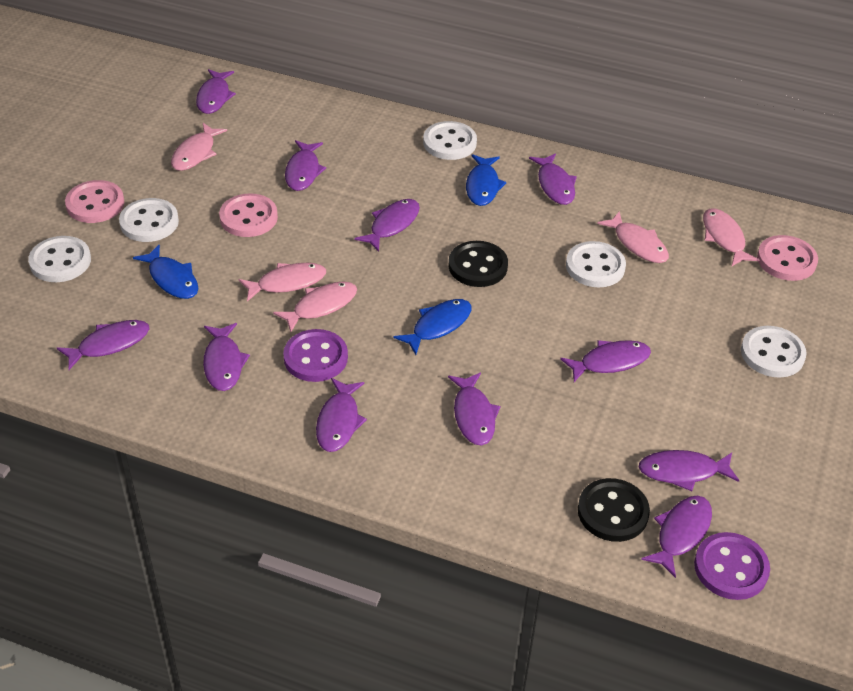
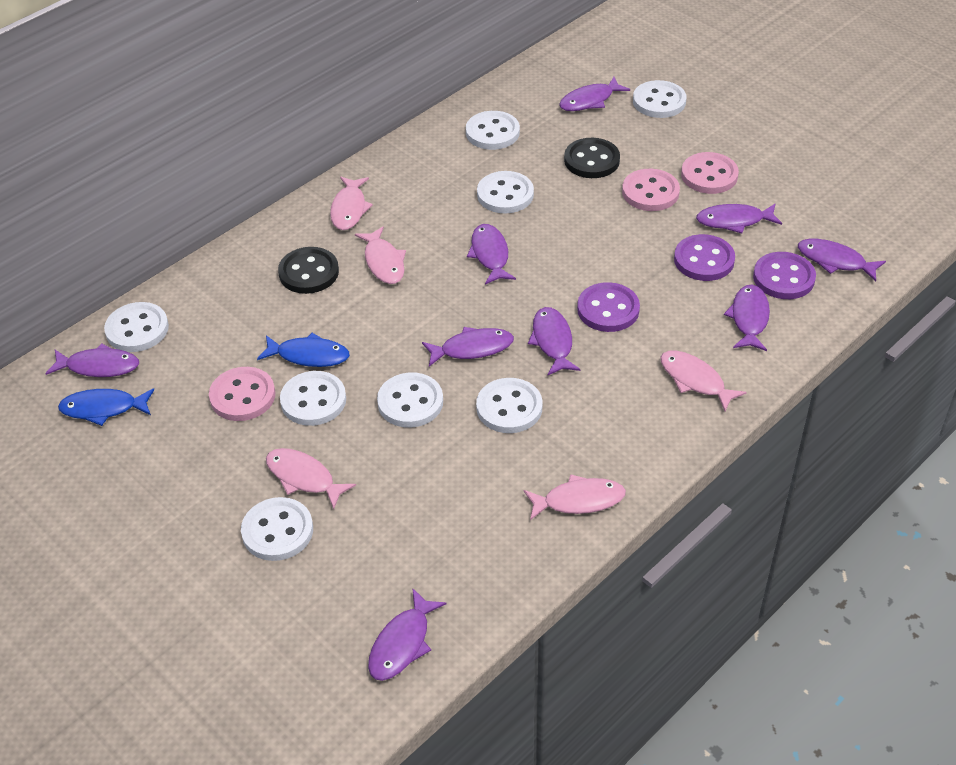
blue fish: [133,245,199,299] [393,299,471,355] [466,154,506,206] = 3 -> [58,388,154,426] [257,333,350,367] = 2
purple button: [283,329,348,382] [694,532,770,600] = 2 -> [577,282,640,332] [674,234,735,281] [753,252,816,299] = 3
purple fish: [57,320,149,370] [196,69,236,114] [203,323,250,391] [285,140,326,191] [316,378,367,452] [354,199,420,252] [448,372,501,445] [529,153,577,205] [560,340,651,382] [639,450,740,491] [641,496,712,578] = 11 -> [45,343,139,377] [368,588,446,681] [422,327,514,366] [467,224,516,285] [528,307,581,375] [559,77,630,111] [696,204,782,233] [724,285,770,351] [798,239,886,281] = 9
white button: [28,236,91,282] [119,198,179,242] [423,121,477,160] [566,241,626,287] [741,326,807,377] = 5 -> [104,302,169,352] [241,497,313,561] [280,371,346,426] [377,372,443,428] [466,111,520,150] [476,378,543,433] [477,171,534,213] [633,80,686,118] = 8

